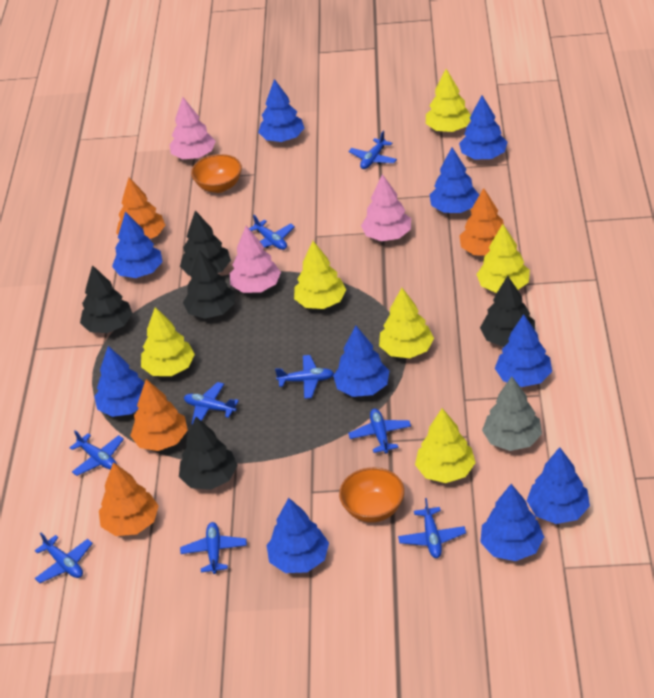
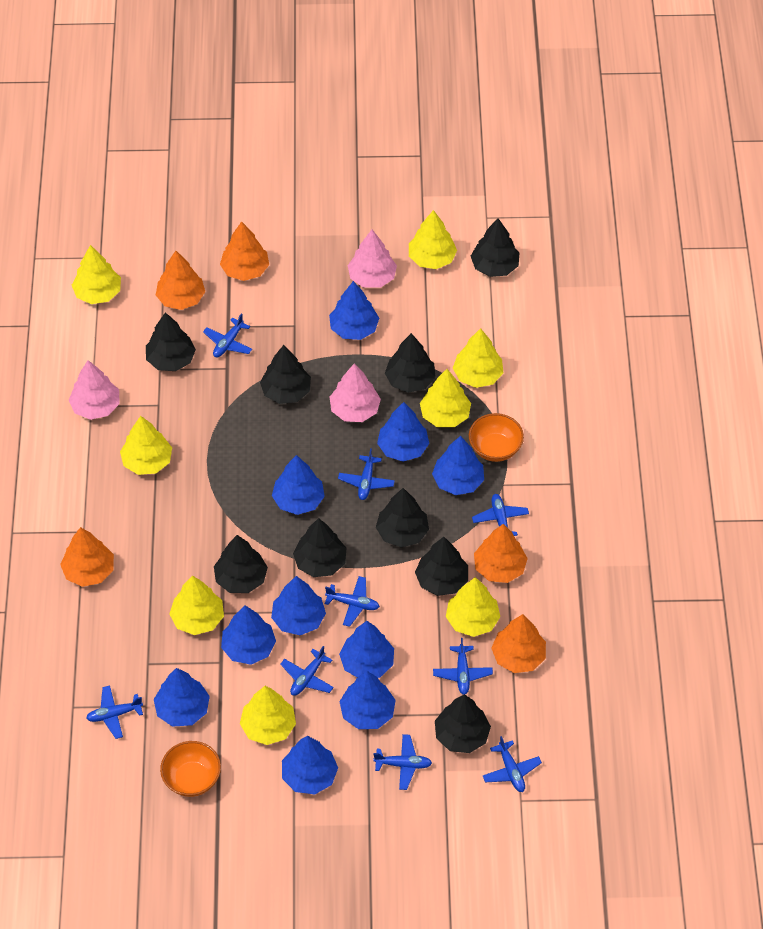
black tree: [80,265,133,333] [179,417,238,490] [180,210,231,276] [183,250,235,319] [480,276,535,347] = 5 -> [146,312,196,371] [214,535,268,593] [260,345,311,404] [293,518,346,577] [376,488,429,548] [385,333,436,393] [415,537,468,596] [435,694,491,753] [471,218,519,277] = 9
grey tree: [482,377,542,451] = 1 -> none = 0
orange tree: [99,462,159,536] [116,177,165,239] [130,379,188,451] [460,188,504,256] = 4 -> [60,527,114,587] [156,251,205,310] [220,221,269,281] [474,524,528,583] [491,614,546,673] = 5
yellow tree: [141,307,195,376] [294,241,346,309] [379,288,434,358] [415,408,476,483] [426,69,471,132] [476,224,530,293] = 6 -> [72,245,121,304] [120,416,172,475] [170,575,224,635] [240,686,296,745] [409,210,457,269] [420,369,471,427] [446,577,500,637] [453,328,503,388] = 8

